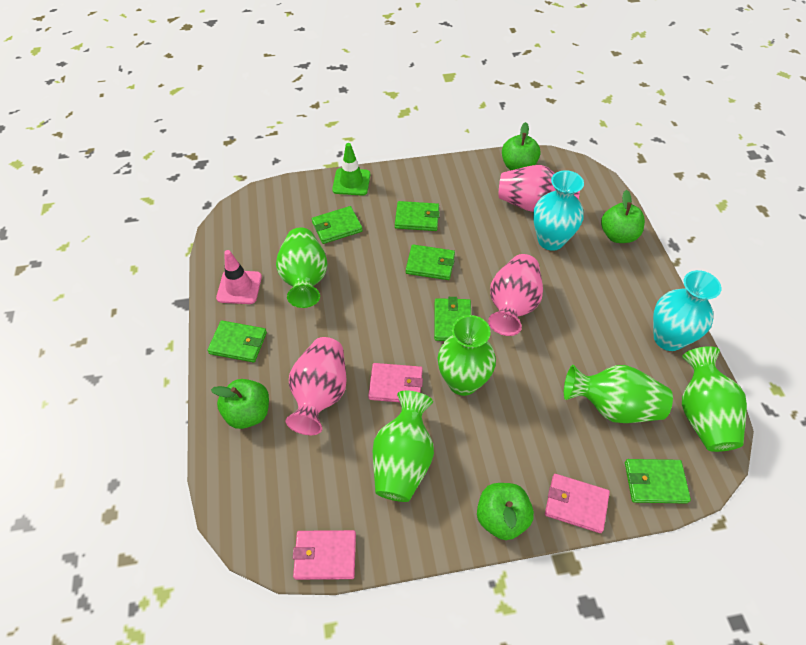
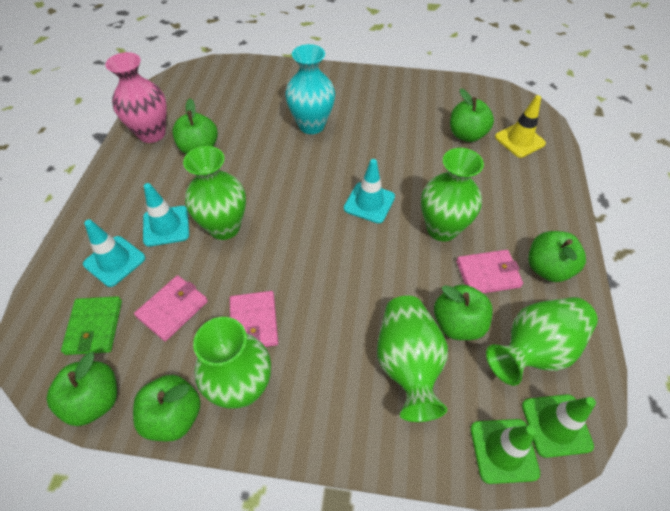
green apple: [211,379,269,429] [477,483,534,540] [502,122,540,170] [601,190,645,243] = 4 -> [47,352,117,426] [133,375,201,442] [172,99,218,154] [434,285,493,340] [450,88,494,142] [528,231,586,282] = 6
green traffic cone: [332,143,370,196] = 1 -> [470,419,540,484] [522,394,596,458] = 2
green wallet: [207,320,267,363] [312,206,363,244] [395,201,440,231] [406,245,455,280] [434,297,471,341] [625,459,691,504] = 6 -> [61,296,122,355] = 1
pink traffic cone: [216,250,262,304] = 1 -> none = 0
pink vase: [286,337,347,435] [488,254,543,336] [499,165,580,212] = 3 -> [105,52,167,143] = 1
turquoise traffic cone: none = 0 -> [83,220,145,287] [143,183,189,247] [344,159,395,223] = 3
turquoise vase: [533,170,584,251] [653,270,721,351] = 2 -> [285,44,335,134] = 1
yellow traffic cone: none = 0 -> [495,95,546,158] = 1

